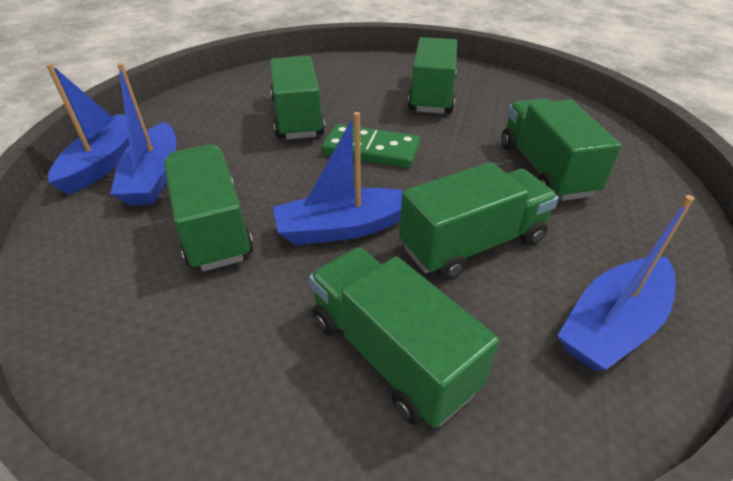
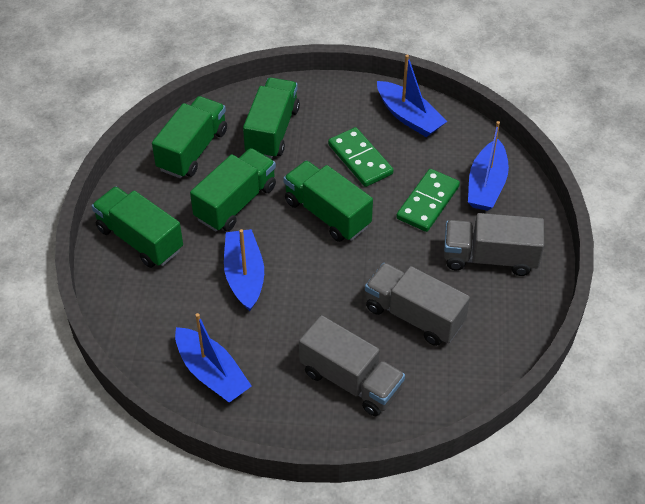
green domino: [322,124,420,168] = 1 -> [328,127,393,187] [396,169,460,232] = 2
green truck: [164,144,253,271] [270,56,325,140] [309,247,499,428] [399,162,559,280] [408,37,457,114] [502,98,621,201] = 6 -> [92,186,183,268] [152,96,227,178] [190,148,276,231] [243,78,300,159] [283,160,373,242] = 5
grey truck: none = 0 -> [299,315,405,416] [365,263,470,346] [444,213,544,276] = 3

